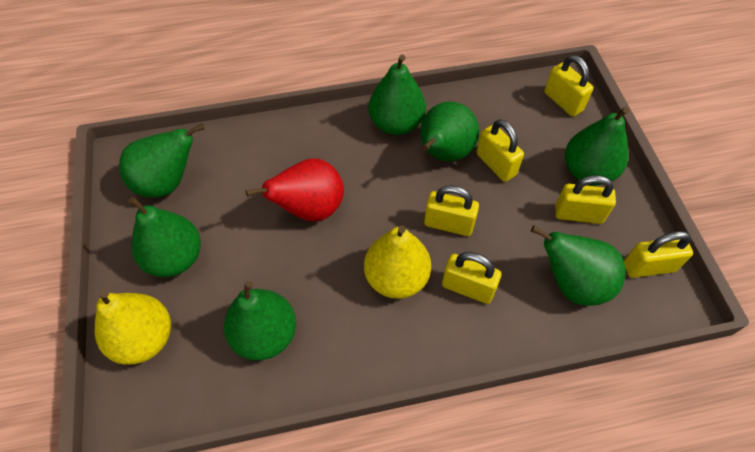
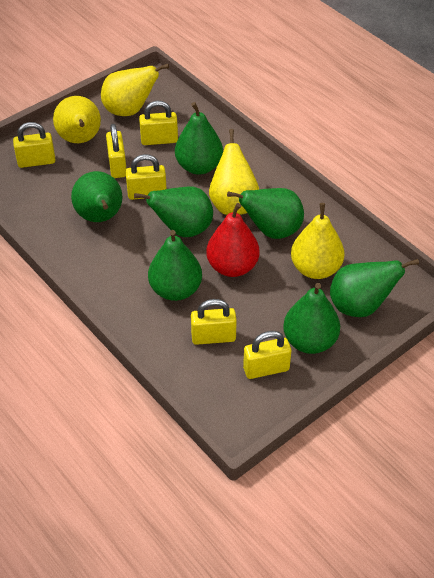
yellow pear: [95,290,171,365] [364,225,431,299] = 2 -> [53,96,101,143] [101,64,169,116] [209,129,259,215] [291,203,344,279] = 4

